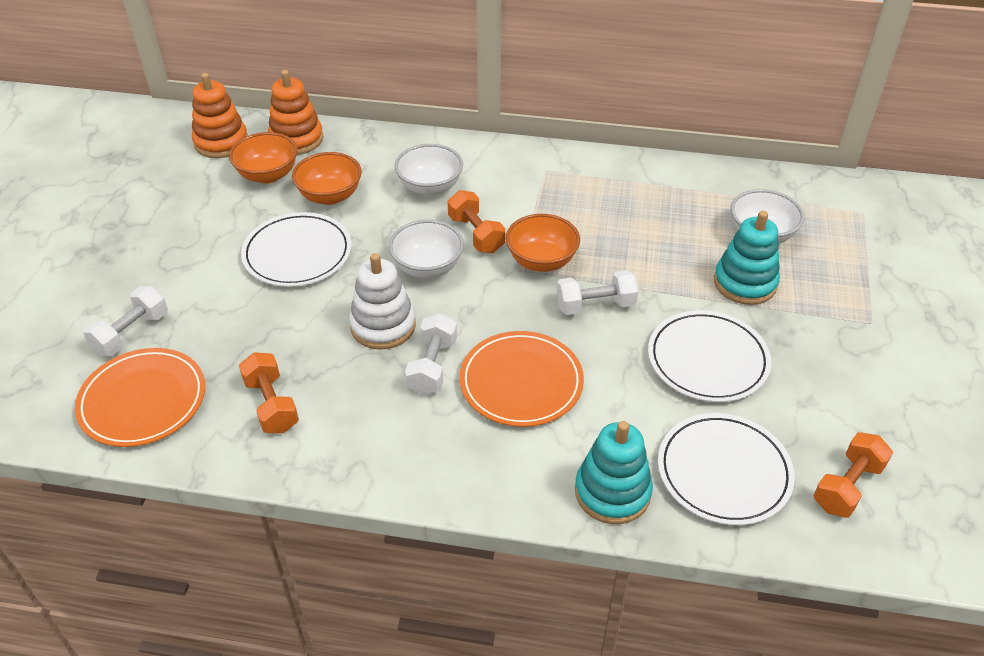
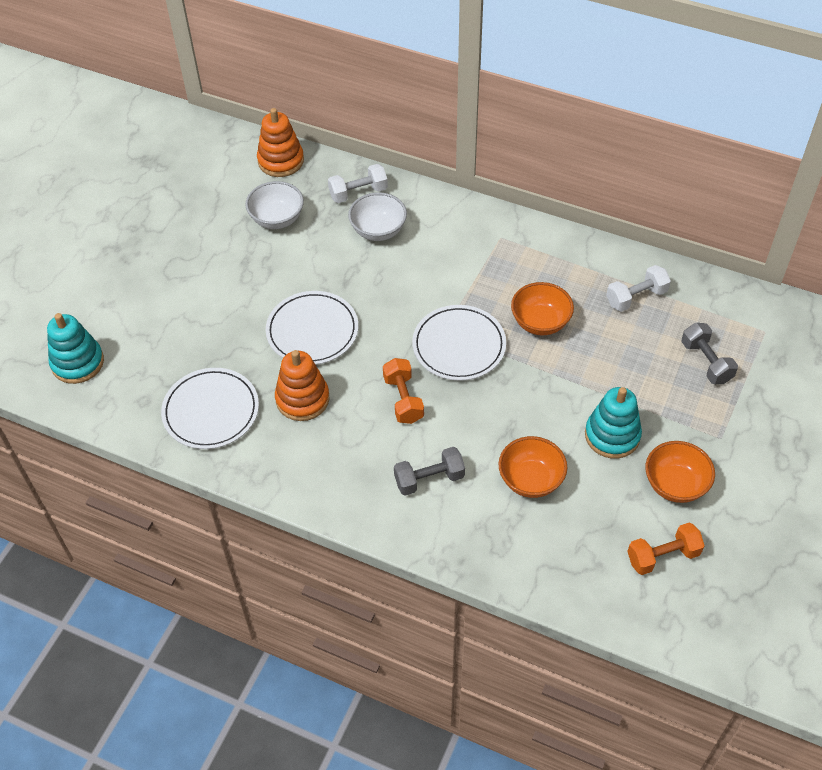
grey dumbbell: none = 0 -> [394,447,465,496] [681,323,738,384] = 2
orange dumbbell: [239,352,299,433] [448,190,505,253] [813,432,893,518] = 3 -> [383,358,424,424] [627,523,705,575] = 2
orange plate: [75,348,205,447] [459,331,584,427] = 2 -> none = 0
white bowl: [389,220,464,278] [395,144,463,196] [731,189,804,244] = 3 -> [246,181,304,229] [348,193,407,241] = 2
white dumbbell: [83,286,168,356] [405,313,457,395] [556,270,638,315] = 3 -> [328,164,388,203] [606,265,671,312] = 2
white stacking toy: [349,253,416,350] = 1 -> none = 0

